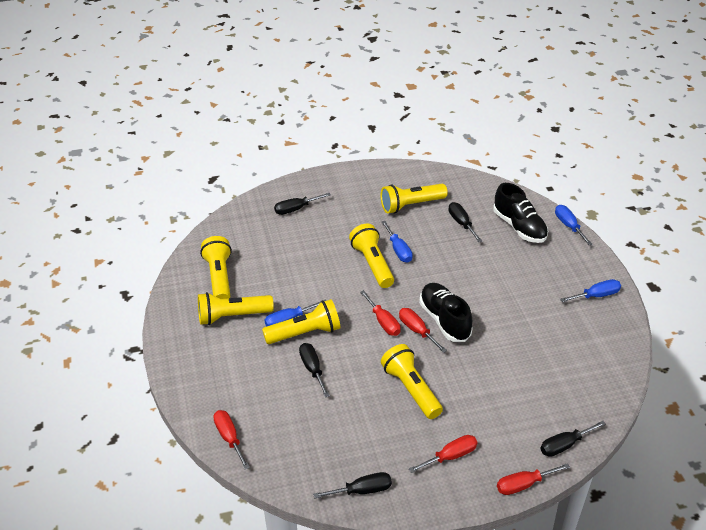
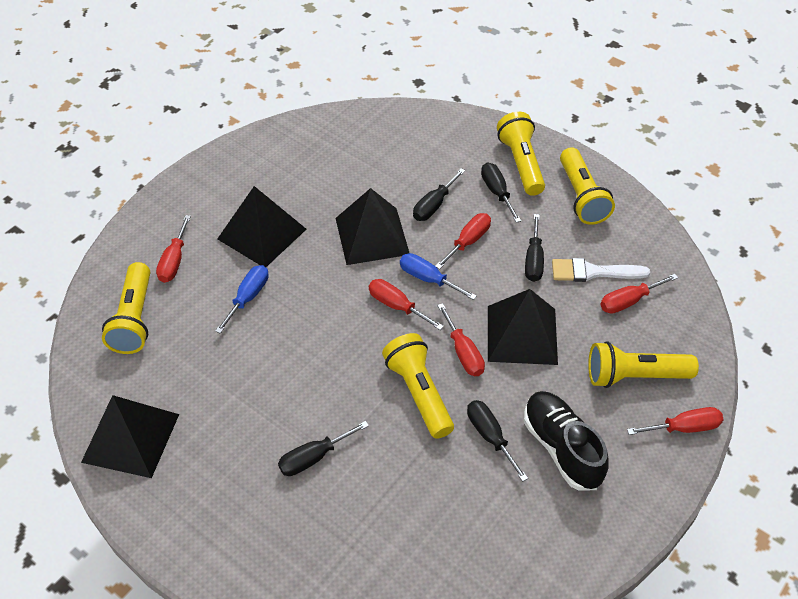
black pyramid: none = 0 -> [81,395,179,478] [217,186,306,267] [335,188,409,265] [488,289,558,365] = 4
black shoe: [419,283,473,342] [493,183,548,243] = 2 -> [524,391,609,491] = 1
blue screwdriver: [265,299,326,327] [382,221,413,263] [555,205,592,245] [560,279,621,302] = 4 -> [215,265,268,334] [400,253,477,300] = 2
red screwdriver: [213,410,250,469] [360,290,401,336] [399,308,447,353] [409,435,477,473] [497,463,570,495] = 5 -> [156,215,191,283] [369,279,444,330] [435,213,491,269] [437,303,485,376] [600,274,678,314] [627,407,723,435] = 6
white brush: none = 0 -> [552,258,650,282] = 1
yellow flashlight: [198,292,274,325] [200,236,232,299] [262,299,341,344] [349,224,394,288] [381,184,448,213] [381,344,443,419] = 6 -> [102,262,150,354] [382,333,454,439] [497,112,545,196] [560,147,615,225] [588,341,699,388] = 5

